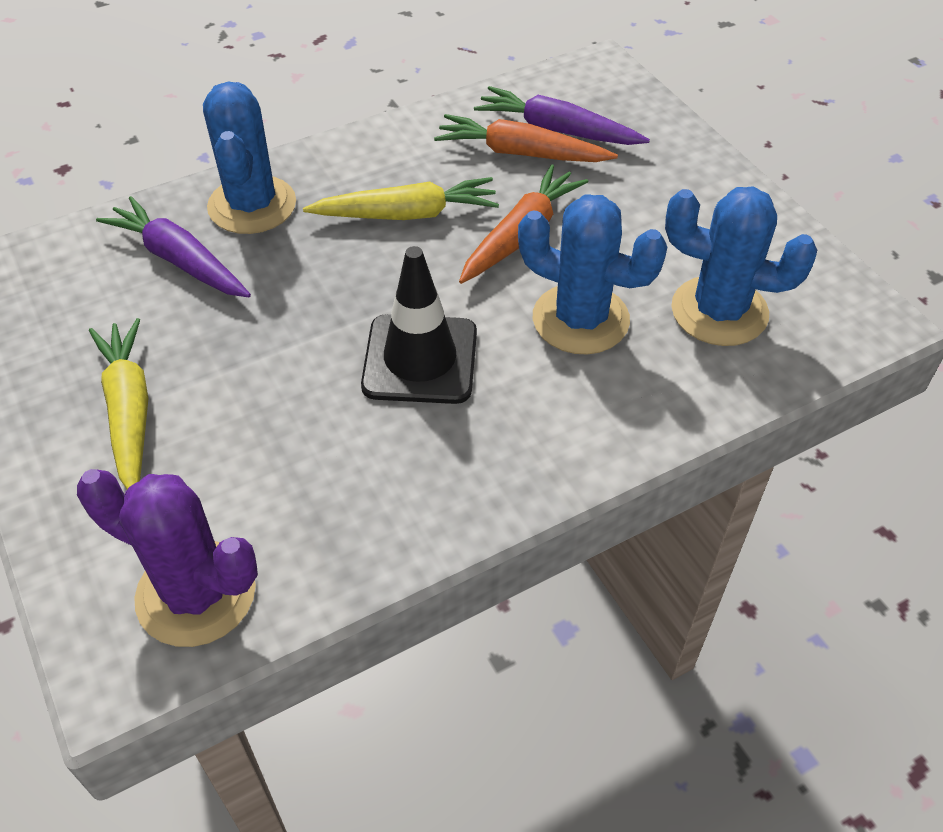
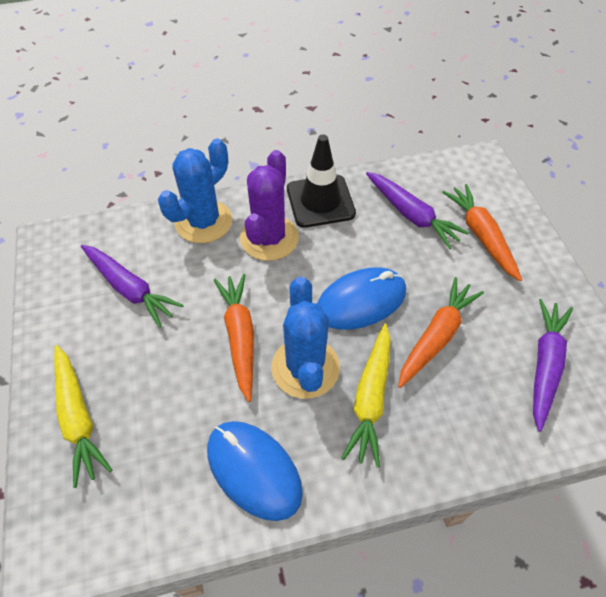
blue cactus: [203,82,296,234] [518,194,667,355] [665,187,817,346] = 3 -> [158,139,232,243] [271,277,340,399] = 2
blue mouse: none = 0 -> [207,421,303,521] [317,267,406,330] = 2
orange carrot: [434,114,618,162] [459,164,589,284] = 2 -> [214,274,254,402] [398,277,484,388] [442,184,522,281] = 3
purple carrot: [96,196,251,297] [474,86,650,145] = 2 -> [81,245,184,327] [366,172,469,249] [533,299,573,432] = 3

